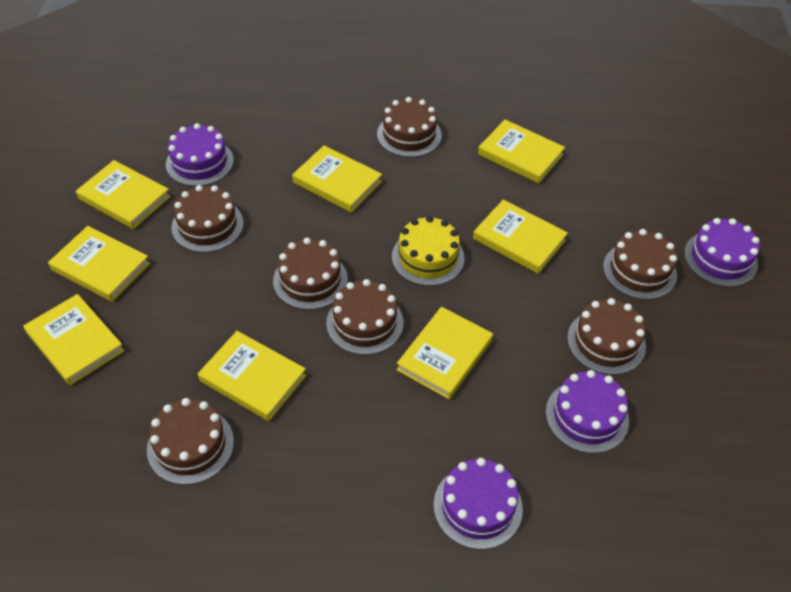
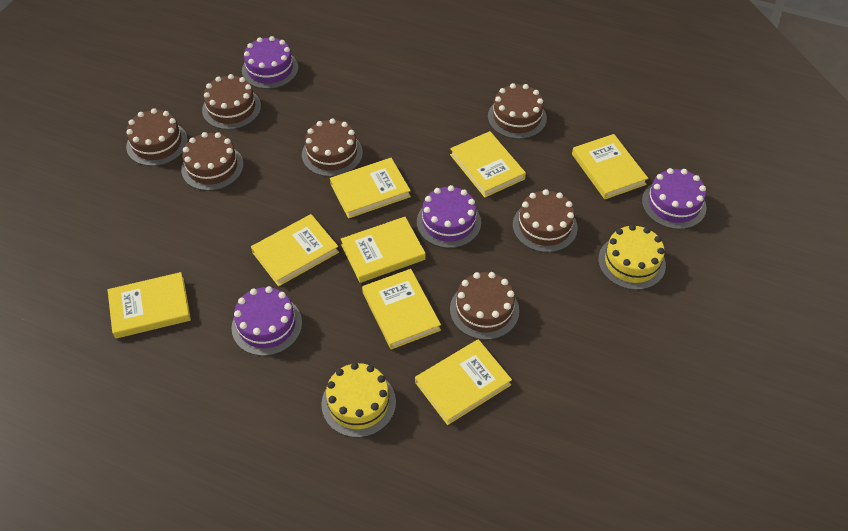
yellow cake: [392,216,465,286] = 1 -> [321,362,396,438] [598,224,666,290] = 2

